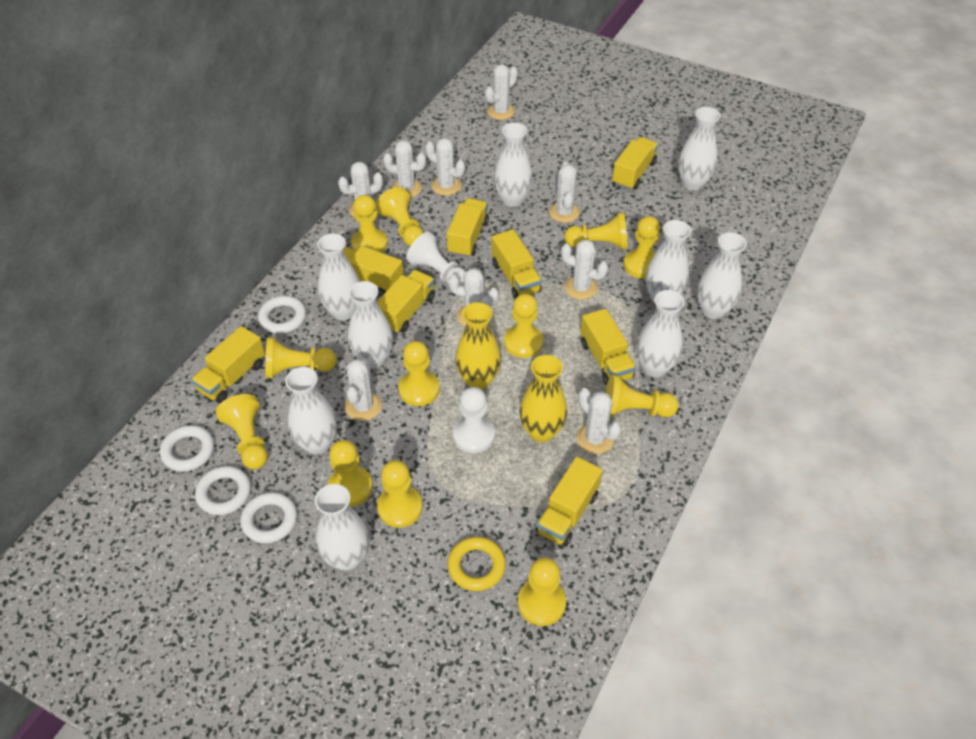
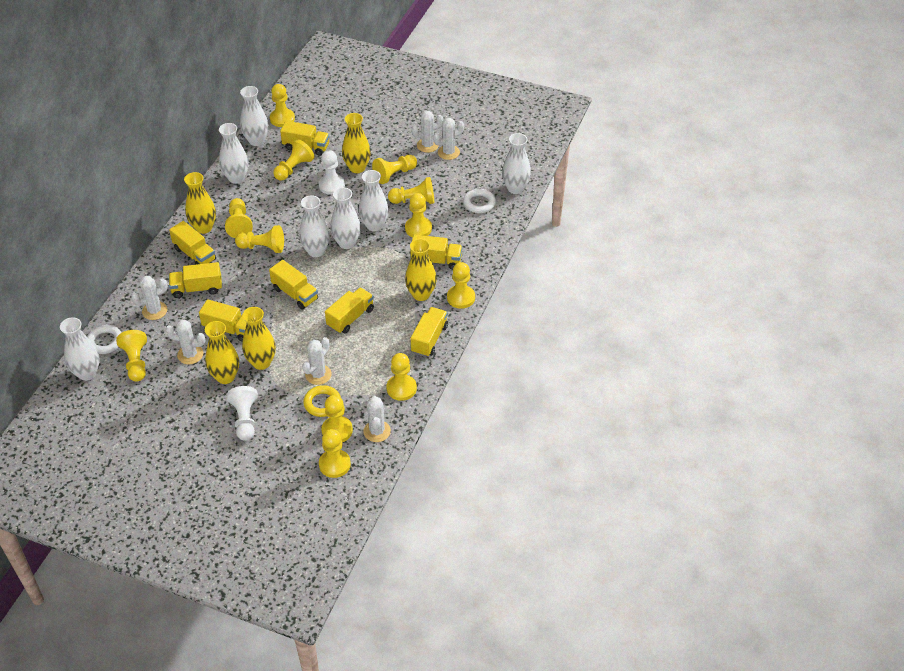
white cactus: [338,162,383,217] [345,359,382,421] [383,140,426,198] [425,138,465,196] [448,268,499,327] [485,64,518,120] [549,162,580,223] [561,240,608,300] [577,388,621,454] = 9 -> [131,276,168,320] [165,319,205,364] [302,337,332,385] [363,396,391,442] [411,111,443,153] [433,118,464,160] = 6
white ring: [160,425,214,472] [195,466,251,515] [240,492,297,544] [258,296,306,334] = 4 -> [87,325,122,354] [463,189,496,213] = 2
white vase: [285,367,337,455] [315,484,369,571] [317,233,360,320] [348,281,393,369] [494,123,533,207] [636,290,685,377] [646,220,691,303] [678,107,720,191] [697,232,747,319] = 9 -> [60,317,100,381] [219,123,248,184] [240,86,268,146] [299,195,330,257] [330,187,361,249] [359,170,389,231] [502,133,531,194] = 7
yellow vase: [455,302,501,390] [519,355,567,443] = 2 -> [184,172,216,234] [205,321,239,384] [242,307,276,370] [342,113,371,173] [405,239,437,301] = 5

